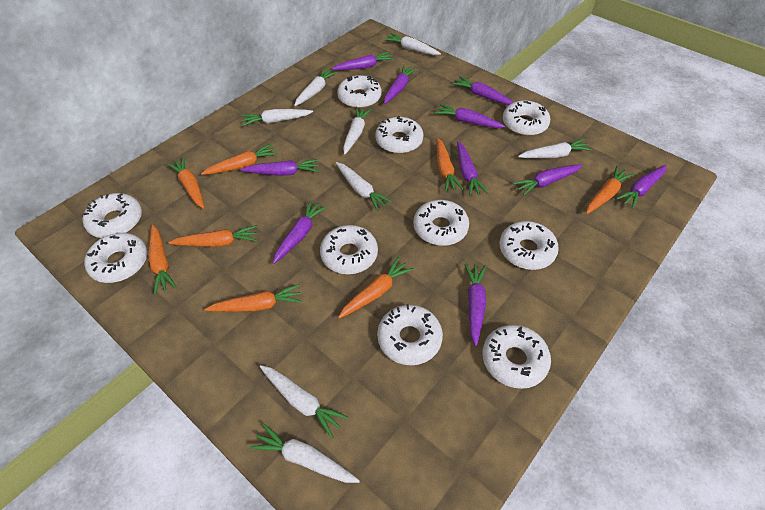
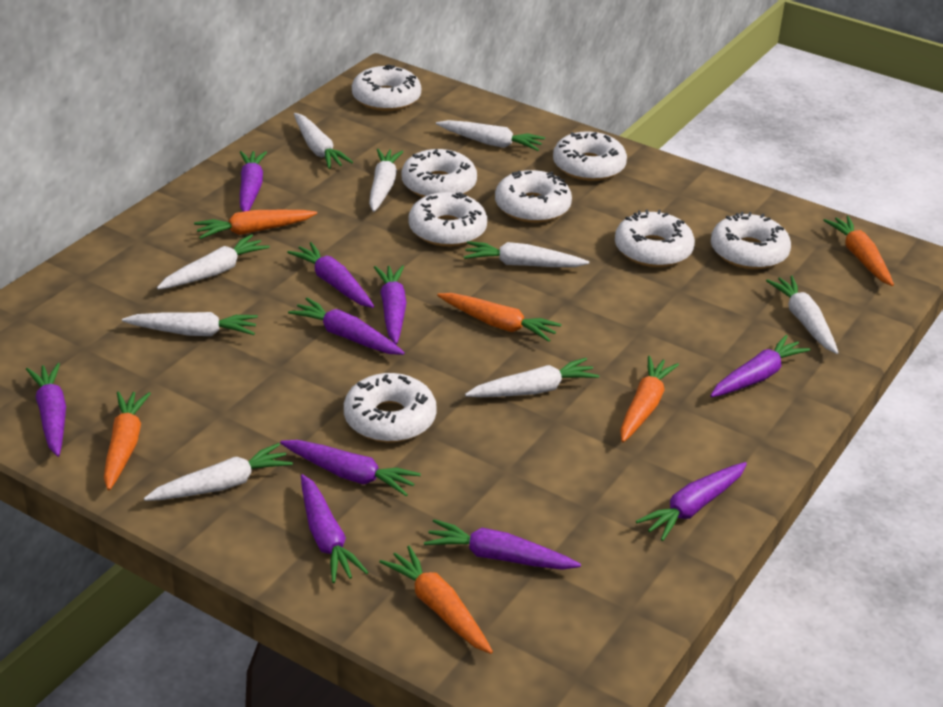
orange carrot: [149,225,177,295] [167,157,204,209] [168,225,257,247] [201,143,278,175] [205,284,302,312] [338,257,414,319] [437,138,464,192] [586,166,634,214] = 8 -> [104,391,151,491] [194,210,317,239] [379,546,493,654] [437,293,562,342] [620,356,679,442] [823,216,894,286] = 6
white carrot: [241,109,313,126] [250,423,360,483] [260,365,348,439] [294,68,338,106] [336,162,392,211] [343,107,372,155] [384,33,441,55] [518,139,592,158] = 8 -> [122,312,258,336] [144,443,293,501] [157,234,270,289] [294,113,353,169] [369,149,404,212] [436,120,545,151] [464,241,589,267] [465,358,599,397] [766,276,838,354] = 9
white donut: [83,193,142,238] [84,233,147,283] [320,225,378,274] [337,75,382,108] [375,116,423,154] [377,304,443,365] [413,200,469,246] [483,325,551,389] [500,221,559,270] [503,101,550,136] = 10 -> [344,373,437,443] [352,64,421,111] [402,149,477,197] [408,192,487,247] [495,170,572,223] [553,132,627,181] [615,210,695,267] [711,212,791,269] = 8

